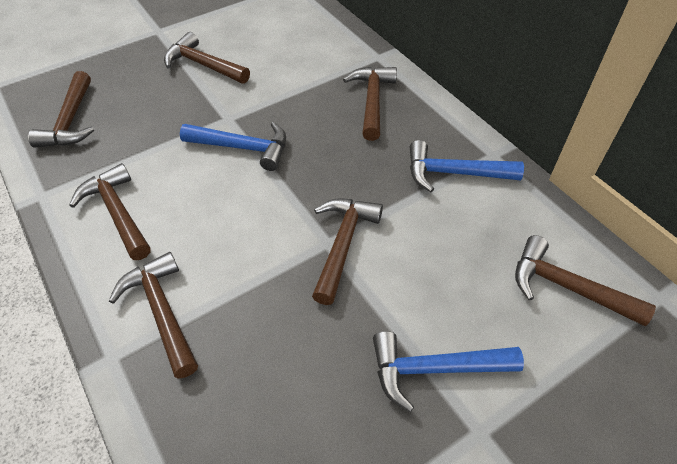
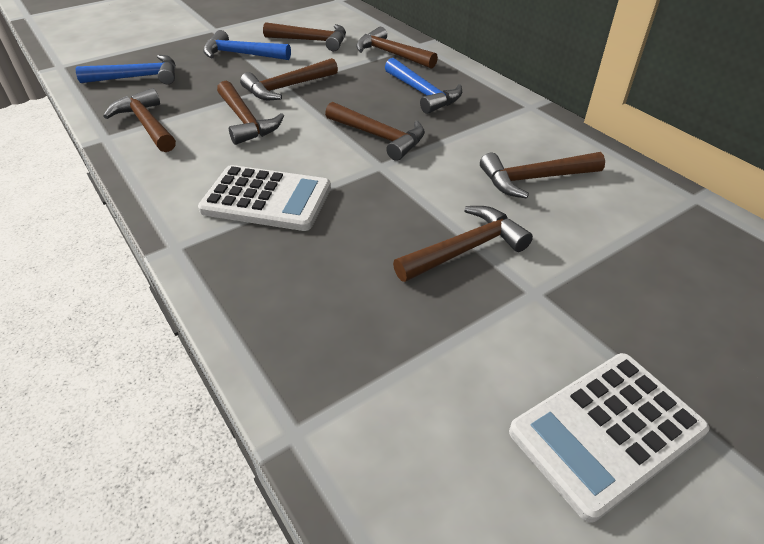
brown hammer: [28,71,94,148] [69,163,151,260] [109,252,198,379] [164,32,250,84] [312,199,383,305] [343,67,397,141] [515,235,656,326] = 7 -> [103,88,176,152] [217,81,284,145] [240,58,338,100] [263,22,346,51] [325,102,425,161] [356,27,438,69] [393,206,533,282] [480,152,605,199] = 8
white calculator: none = 0 -> [198,165,331,231] [509,353,709,522] = 2

